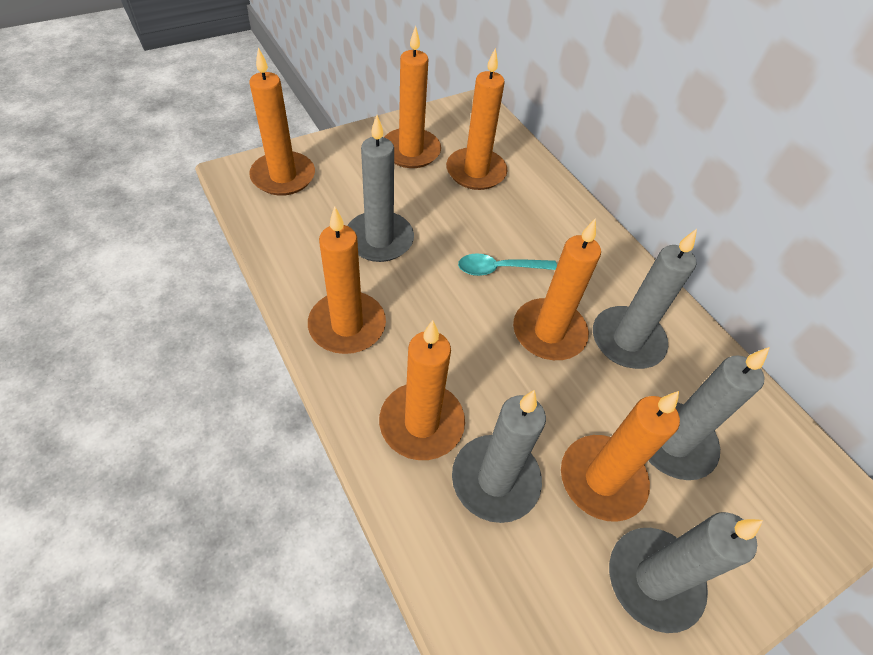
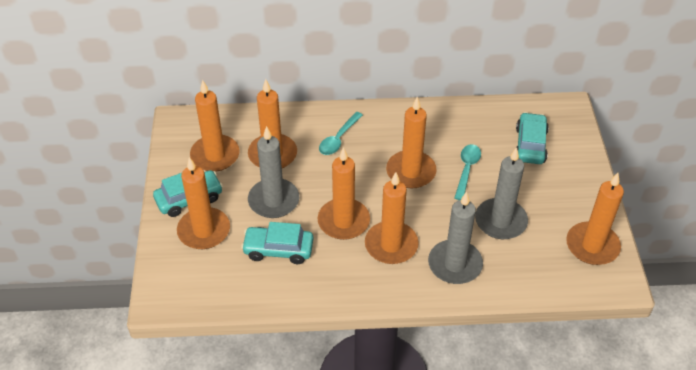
grey candle: [348,115,414,262] [452,390,546,523] [593,229,697,369] [609,512,763,633] [648,347,770,480] = 5 -> [248,126,299,218] [428,191,483,284] [475,147,528,239] = 3
turquoise car: none = 0 -> [153,170,223,217] [241,222,313,264] [516,112,549,164] = 3
turquoise spoon: [458,253,557,276] = 1 -> [319,112,363,155] [455,144,481,200] = 2

